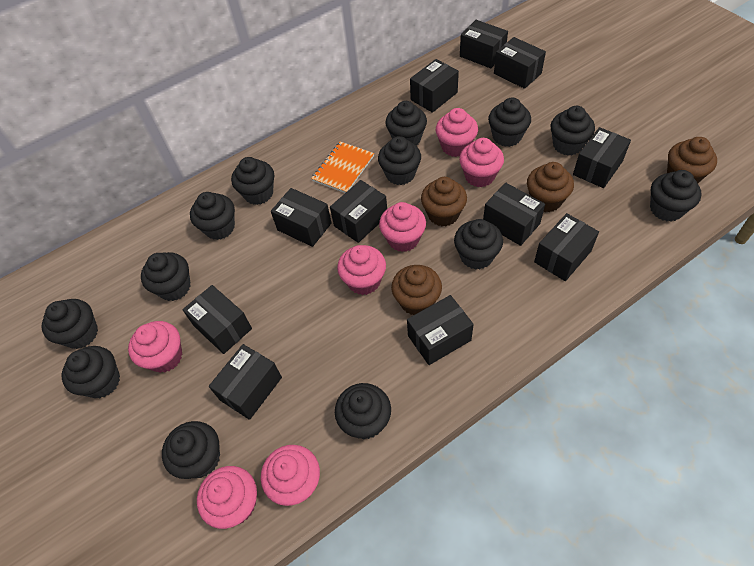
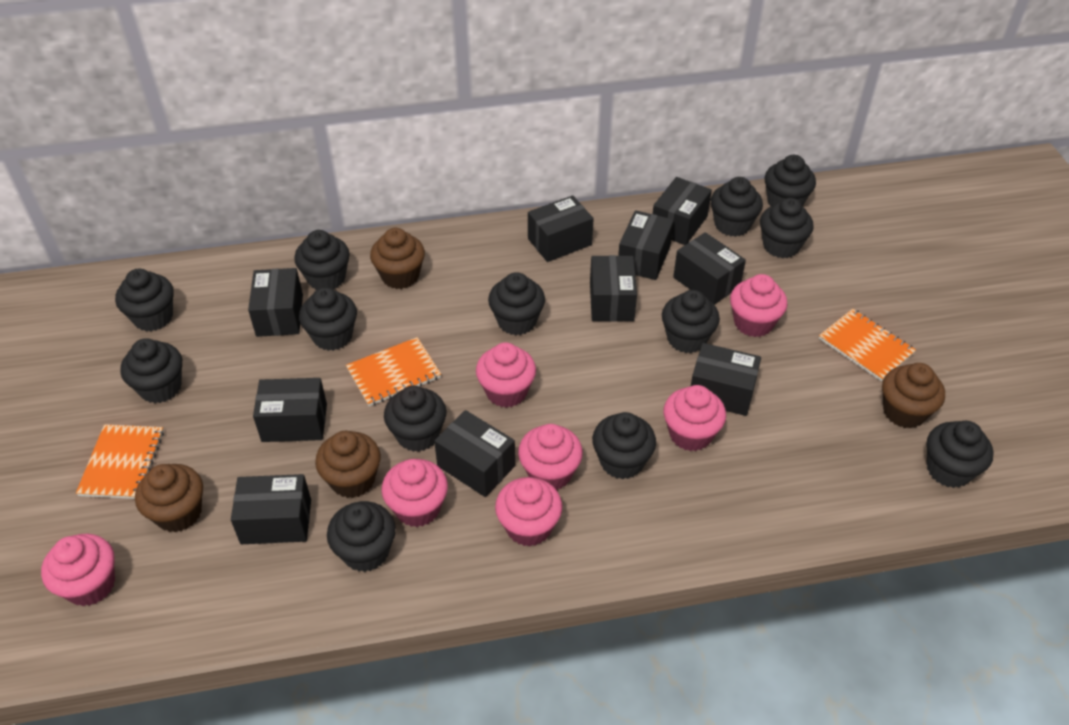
black box: [182,285,252,354] [209,344,282,420] [271,188,332,247] [330,180,387,243] [407,295,474,365] [410,59,459,113] [460,20,508,68] [483,183,545,246] [494,37,546,89] [534,213,599,281] [573,127,631,188] = 11 -> [231,474,311,544] [248,268,303,337] [253,378,327,442] [434,410,515,497] [528,195,594,262] [590,255,637,321] [618,210,674,280] [653,177,712,245] [673,232,746,305] [691,343,761,416] = 10
orange notebook: [311,142,374,193] = 1 -> [76,424,164,499] [346,337,441,406] [819,309,916,381] = 3

